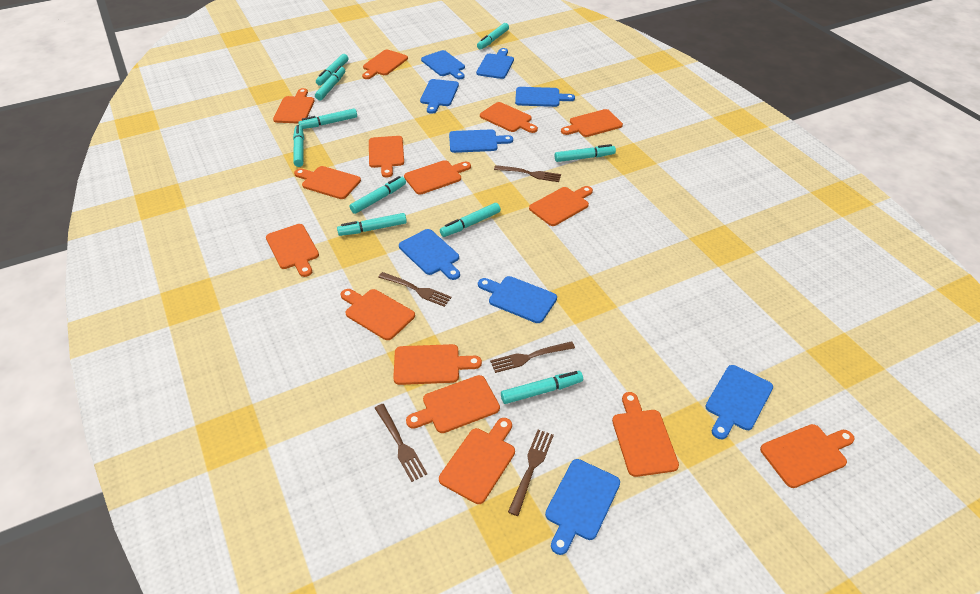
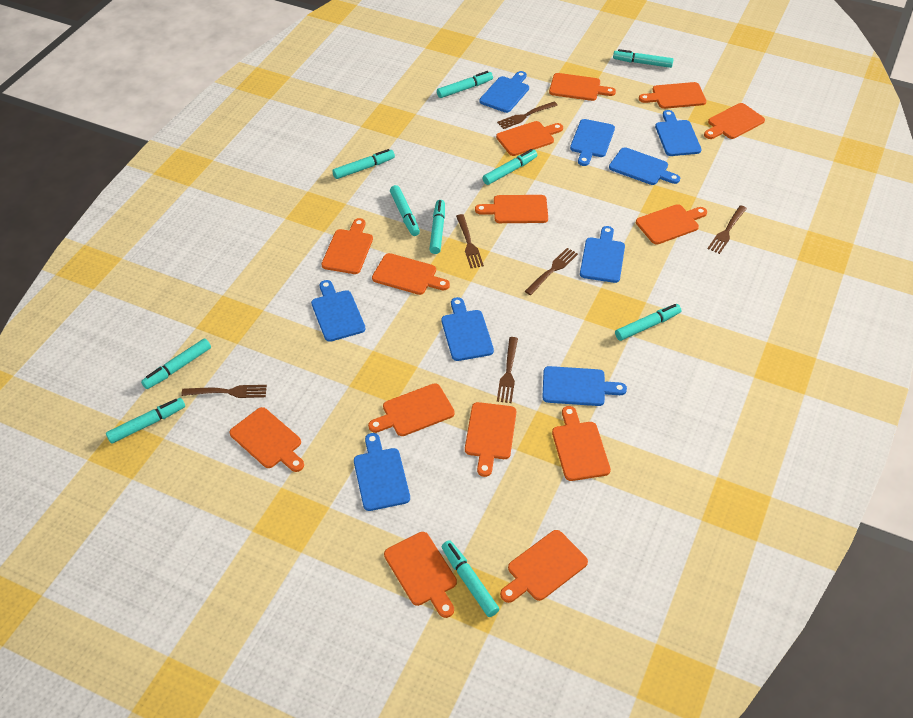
brown fork: [375,404,427,482] [378,272,452,307] [490,341,575,373] [494,165,561,182] [508,430,554,516] = 5 -> [181,385,267,398] [456,214,484,268] [497,102,558,129] [497,337,518,403] [525,248,578,295] [708,205,747,254] = 6
orange cutting board: [266,224,319,277] [273,88,315,124] [294,166,361,199] [341,289,415,340] [362,50,408,79] [369,136,404,177] [393,344,482,385] [404,160,471,195] [406,375,500,433] [439,418,515,504] [480,102,538,133] [529,186,593,226] [561,109,623,137] [612,392,679,477] [760,424,855,488] = 15 -> [230,407,304,472] [321,218,373,274] [368,383,455,436] [372,253,450,295] [384,532,457,618] [465,402,516,477] [475,195,548,223] [496,121,563,156] [500,530,588,603] [549,73,616,101] [552,406,611,481] [636,204,707,245] [639,82,706,109] [704,103,765,139] = 14

